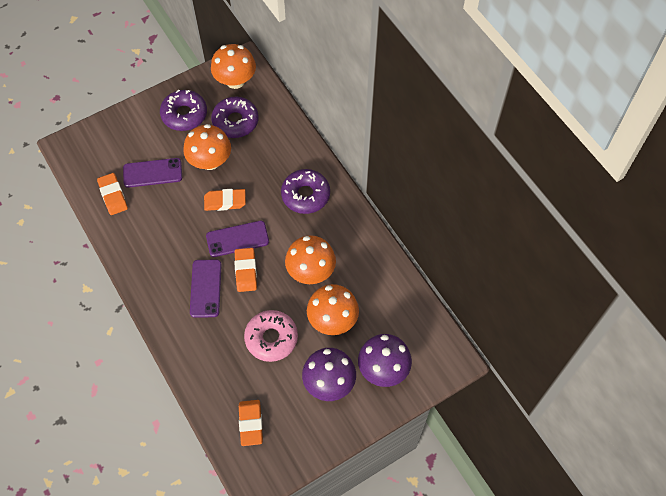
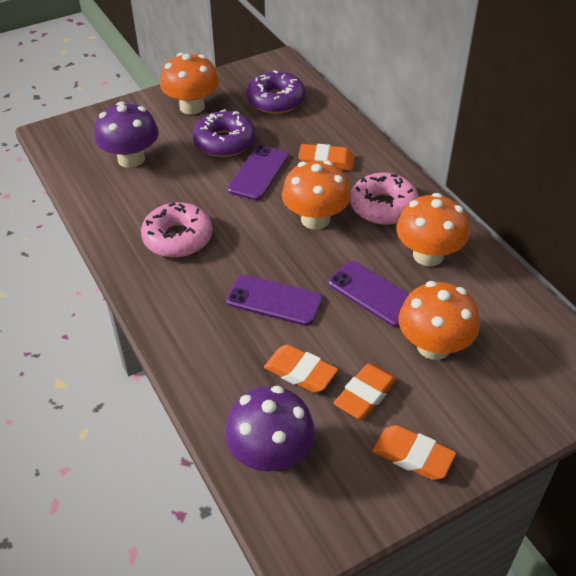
pink donut: [244,310,298,362] = 1 -> [141,202,213,257] [350,173,419,225] = 2
purple donut: [160,90,207,131] [211,97,259,138] [281,169,330,214] = 3 -> [193,109,255,157] [246,70,305,114] = 2

